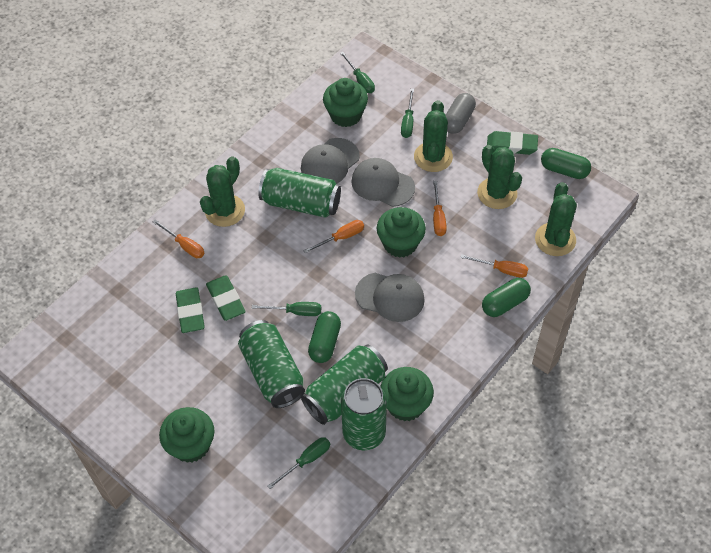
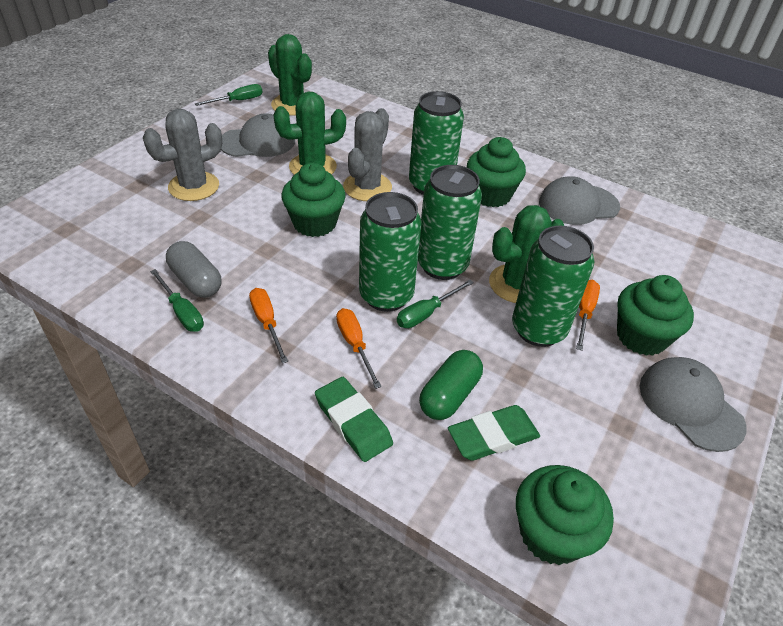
green cactus: [200,156,245,227] [414,100,453,172] [477,145,522,209] [535,182,577,256] = 4 -> [268,34,312,116] [273,91,346,175] [489,205,564,303] = 3
green capsule: [308,311,341,363] [482,278,531,317] [541,148,591,179] = 3 -> [419,350,483,420] = 1
green eraser: [176,287,205,333] [206,275,246,321] [487,131,538,155] = 3 -> [315,377,393,462] [448,405,540,461] = 2
green screwdriver: [251,302,321,316] [268,437,330,489] [340,52,375,93] [401,89,414,138] = 4 -> [150,269,204,332] [195,84,263,106] [397,280,474,328] = 3
grey cactus: none = 0 -> [143,109,222,201] [343,108,392,201] = 2
orange screwdriver: [153,220,205,258] [303,220,364,254] [433,181,447,236] [460,254,528,278] = 4 -> [249,288,288,363] [336,308,382,389] [576,280,600,351] = 3

